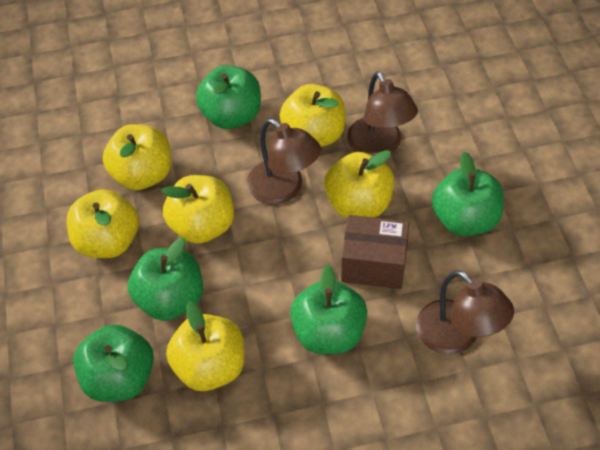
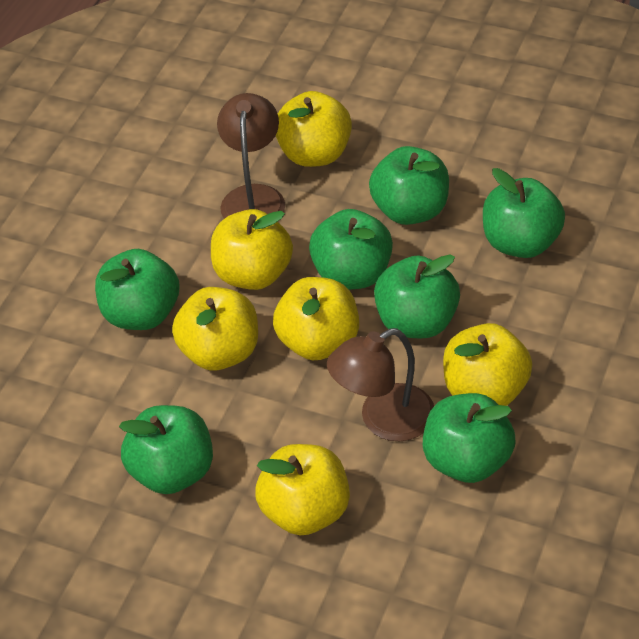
brown box: [341,215,409,289] = 1 -> none = 0
brown lamp: [247,118,321,205] [347,71,418,156] [416,270,514,355] = 3 -> [217,93,285,219] [327,328,434,441] = 2
green apple: [73,324,154,402] [128,238,203,321] [196,65,261,129] [290,265,367,354] [432,152,504,236] = 5 -> [95,249,179,330] [119,405,213,494] [309,209,393,290] [369,146,449,225] [374,255,460,338] [423,393,516,483] [483,168,565,258] = 7

